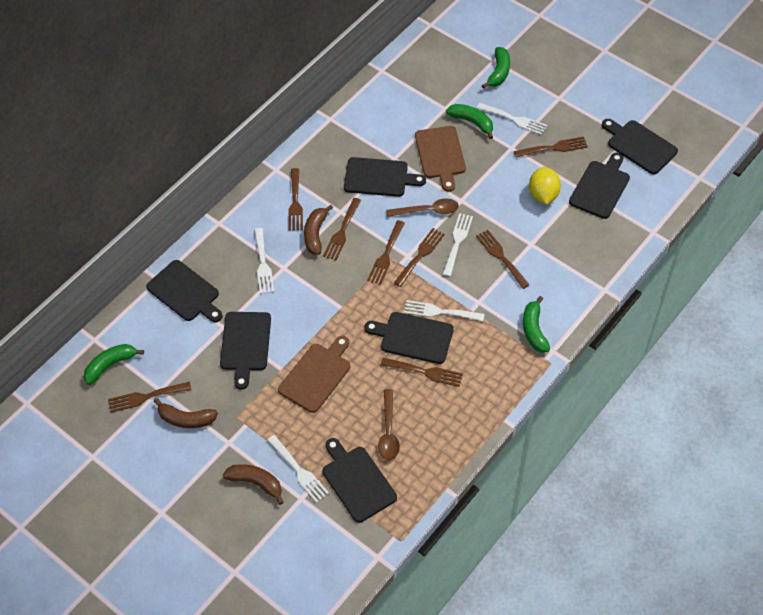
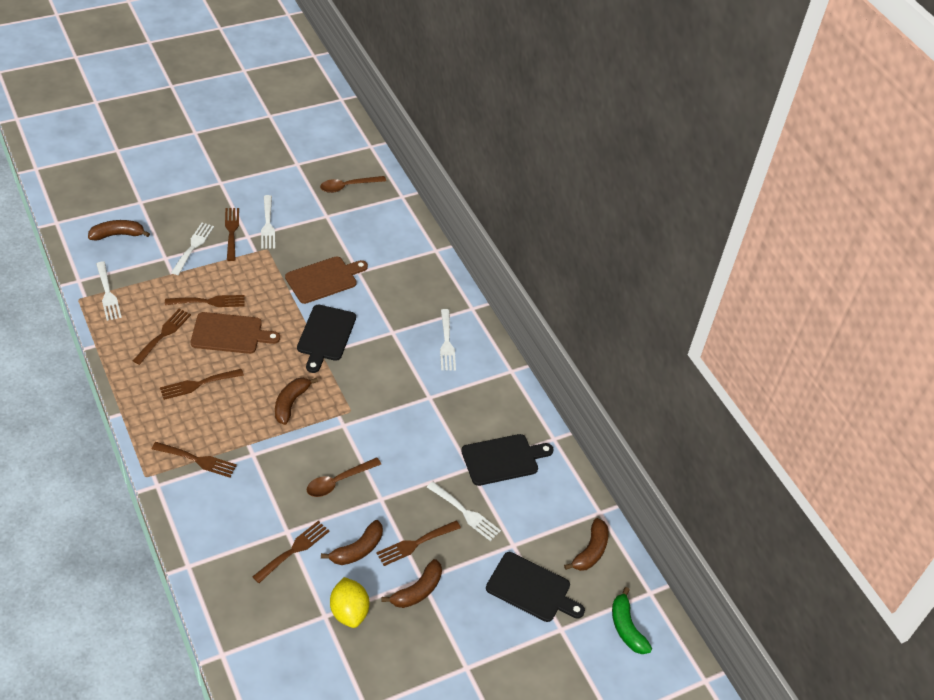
black cutting board: [146,260,223,322] [220,312,271,390] [322,438,397,523] [344,157,426,197] [364,312,454,364] [569,153,630,219] [602,119,678,174] = 7 -> [297,305,356,373] [461,434,554,486] [486,552,585,622] = 3
brown banana: [154,398,218,428] [223,464,284,505] [304,205,333,255] = 3 -> [88,220,150,240] [275,377,318,425] [321,520,383,565] [382,559,442,608] [564,518,609,571] = 5
brown fork: [108,382,191,413] [289,168,303,231] [323,198,361,260] [367,220,405,285] [381,358,463,387] [394,228,445,287] [476,230,530,289] [514,136,588,158] = 8 -> [133,309,191,365] [152,442,237,478] [160,369,244,400] [165,295,244,307] [225,208,239,261] [252,521,330,583] [376,521,461,566] = 7
green banana: [84,344,144,385] [446,104,493,139] [482,47,510,89] [523,296,550,352] = 4 -> [612,587,652,654] = 1

